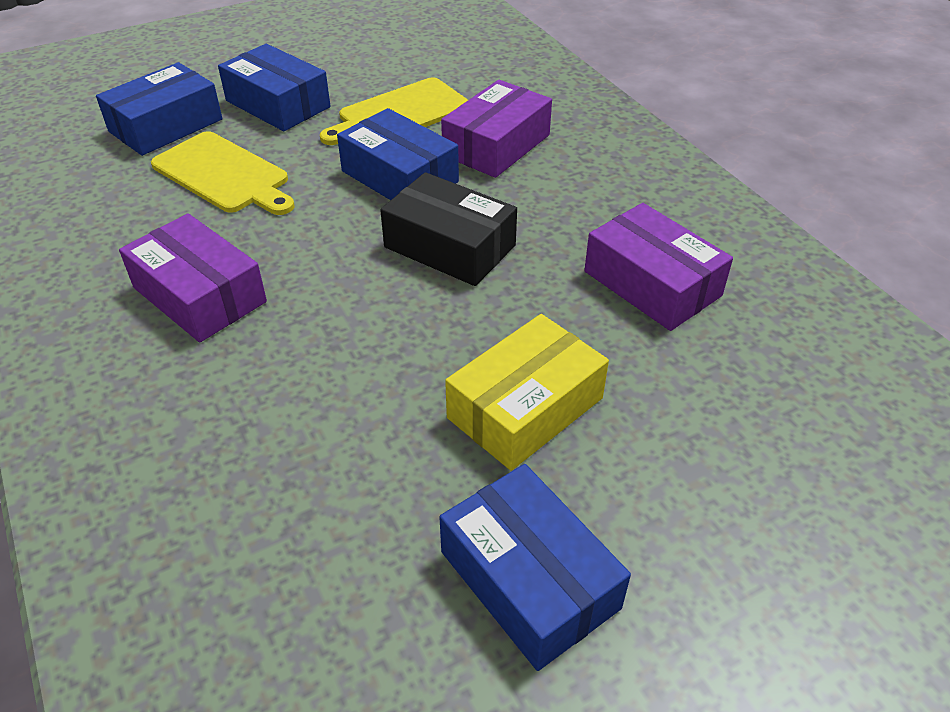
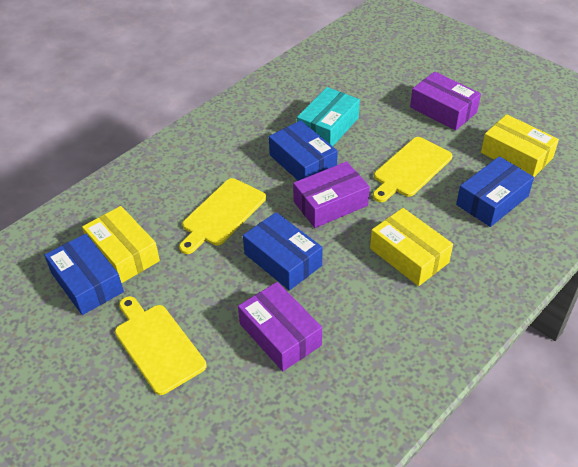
black box: [380,172,517,286] = 1 -> none = 0
turquoise box: none = 0 -> [297,87,360,146] = 1
yellow box: [445,314,609,471] = 1 -> [82,206,160,283] [370,208,453,286] [481,114,559,177] = 3
yellow cutting board: [151,131,295,215] [320,78,468,145] = 2 -> [115,296,207,395] [179,178,266,254] [373,137,453,202] = 3

